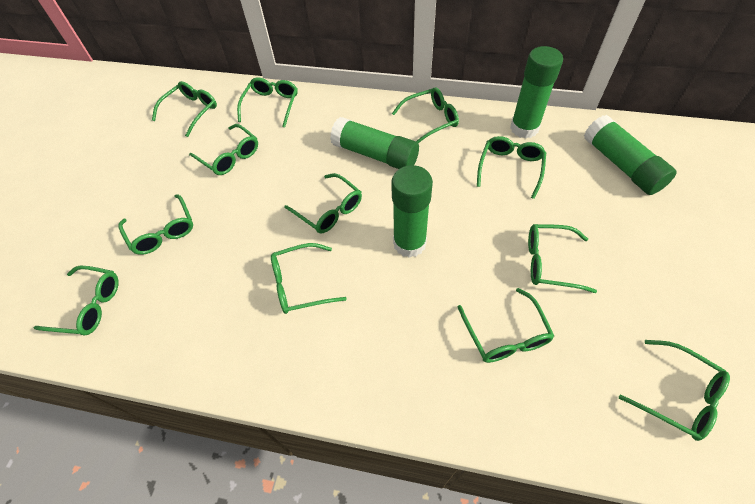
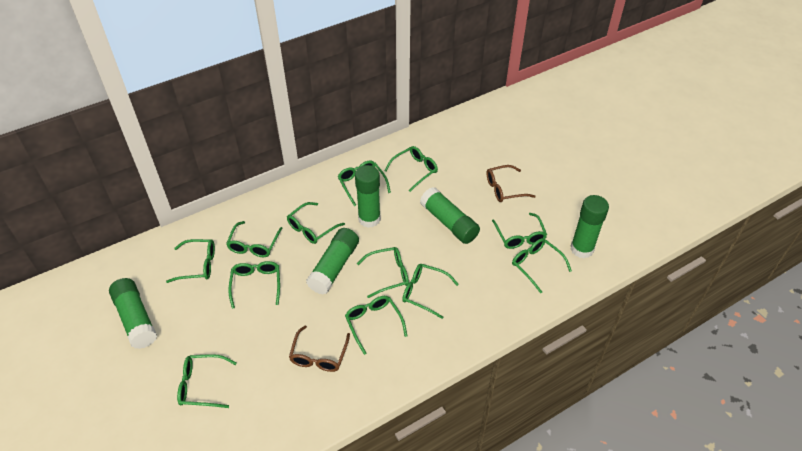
brown glasses: none = 0 -> [289,326,350,372] [486,165,536,202] = 2
green glue stick: [330,117,419,169] [391,165,433,258] [510,46,563,139] [584,115,677,195] = 4 -> [109,278,157,349] [306,228,359,294] [355,165,381,228] [420,187,480,244] [570,195,609,258] = 5

